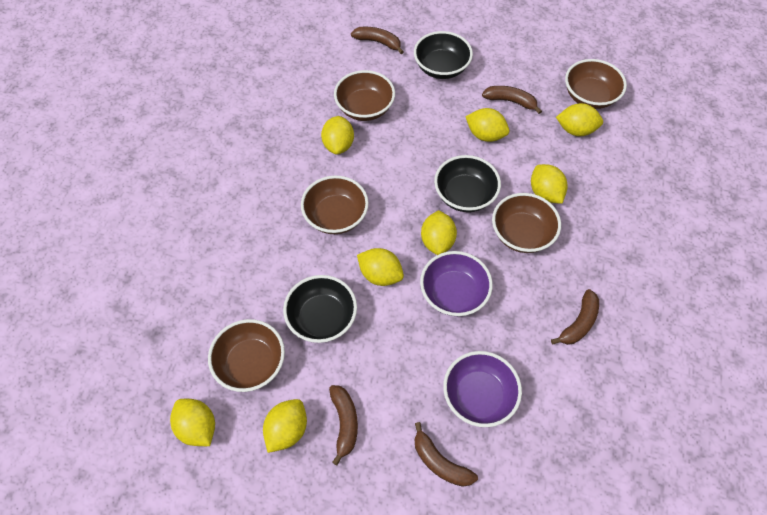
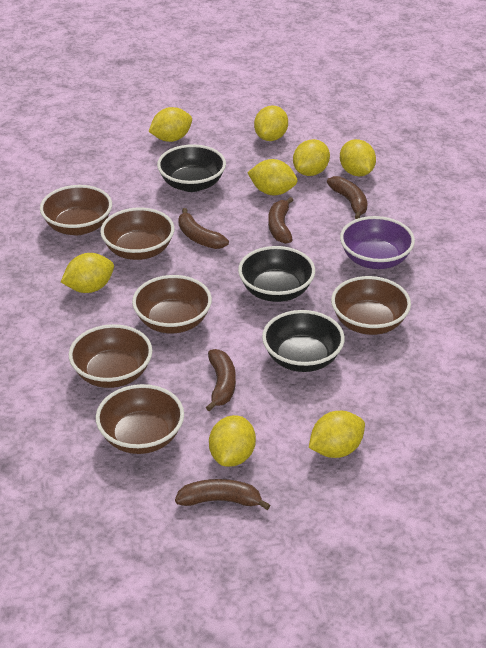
brown bowl: [208,319,285,392] [301,175,369,234] [334,70,395,121] [492,193,561,253] [565,59,627,109] = 5 -> [40,185,112,235] [69,324,153,388] [96,384,184,454] [100,208,175,260] [132,275,212,333] [331,276,411,335] = 6
purple bowl: [420,251,493,316] [443,351,522,427] = 2 -> [340,216,415,269] = 1

